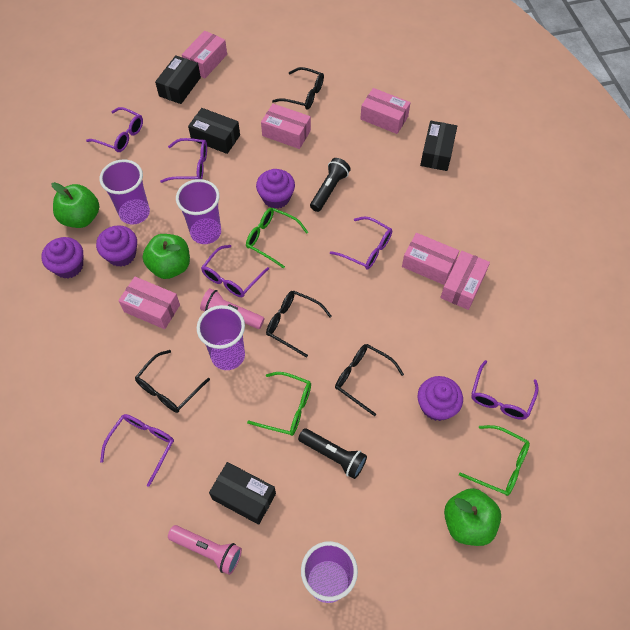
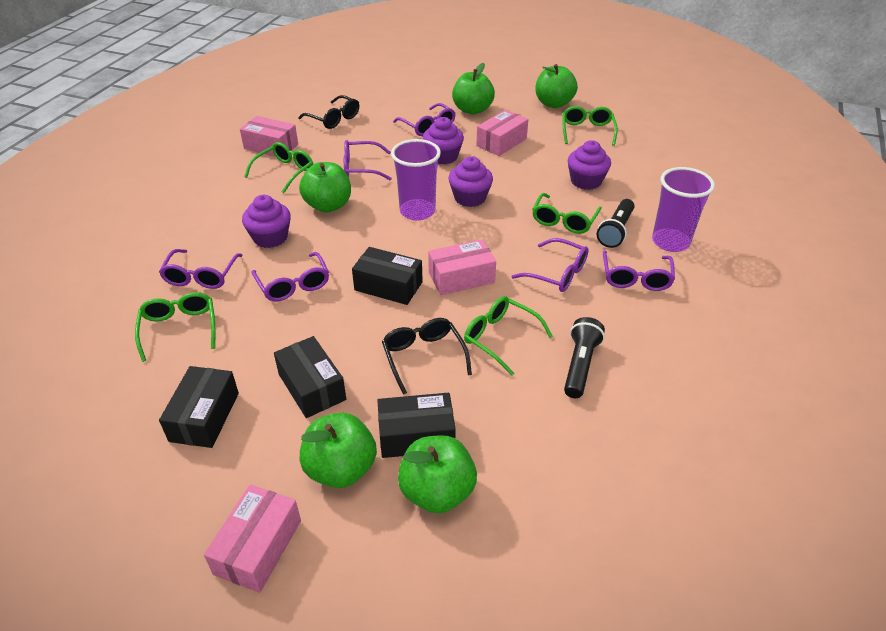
black glasses: [135,350,210,413] [266,291,332,358] [272,67,324,110] [335,344,404,416] = 4 -> [298,95,359,129] [382,318,472,395] = 2
green apple: [52,182,99,228] [143,234,190,279] [444,488,501,546] = 3 -> [299,162,351,213] [300,413,377,488] [398,435,477,513] [452,63,495,115] [535,64,578,108] = 5
green glasses: [246,208,308,268] [247,372,311,436] [459,425,530,496] = 3 -> [135,292,215,362] [244,142,313,193] [464,296,553,376] [532,193,602,234] [563,106,618,146] = 5
pink box: [118,277,180,329] [182,31,227,78] [261,104,311,149] [360,88,411,134] [402,233,459,285] [440,251,490,310] = 6 -> [204,485,301,593] [240,116,298,157] [428,239,496,295] [476,110,528,156] = 4
pink flashlight: [168,525,242,575] [200,288,265,329] = 2 -> none = 0
purple cup: [100,159,150,225] [176,179,221,244] [197,305,245,370] [301,541,358,603] = 4 -> [391,139,441,221] [652,167,715,252] = 2

